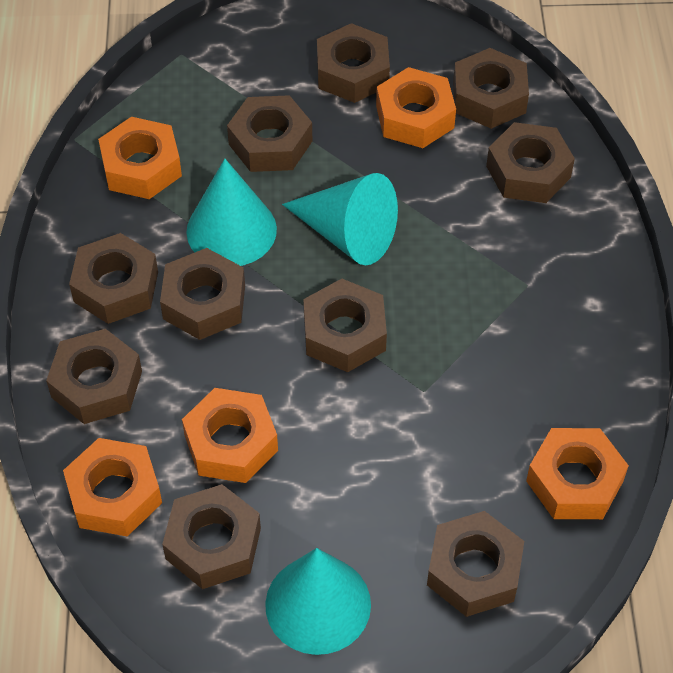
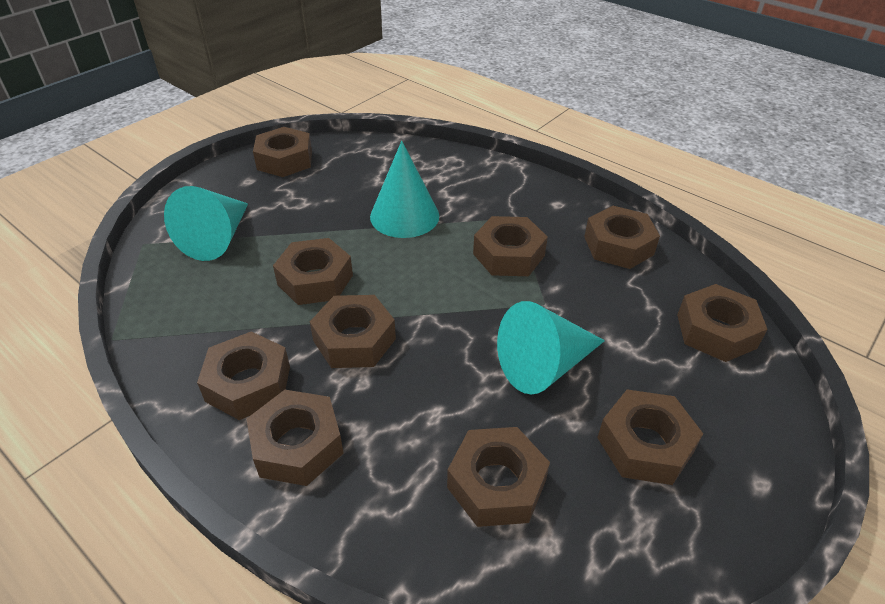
orange nut: [63,438,162,536] [98,117,182,199] [182,388,278,483] [376,67,456,148] [526,428,629,519] = 5 -> none = 0

